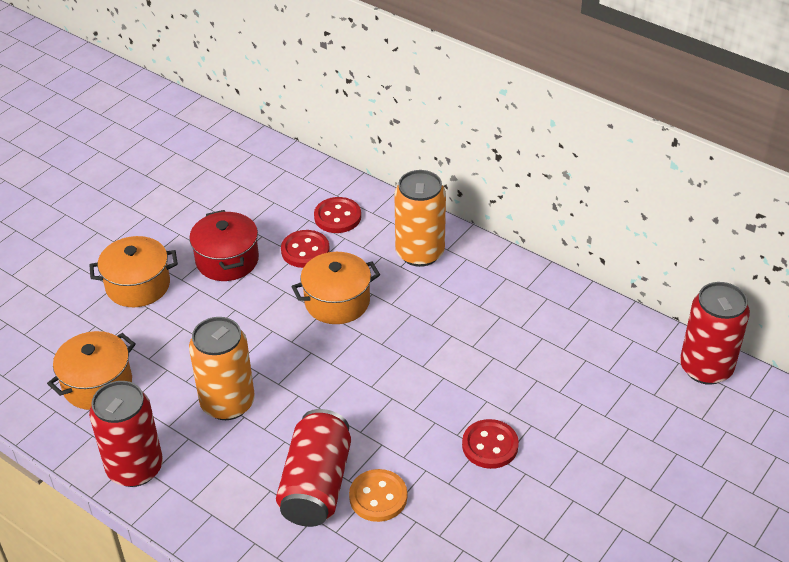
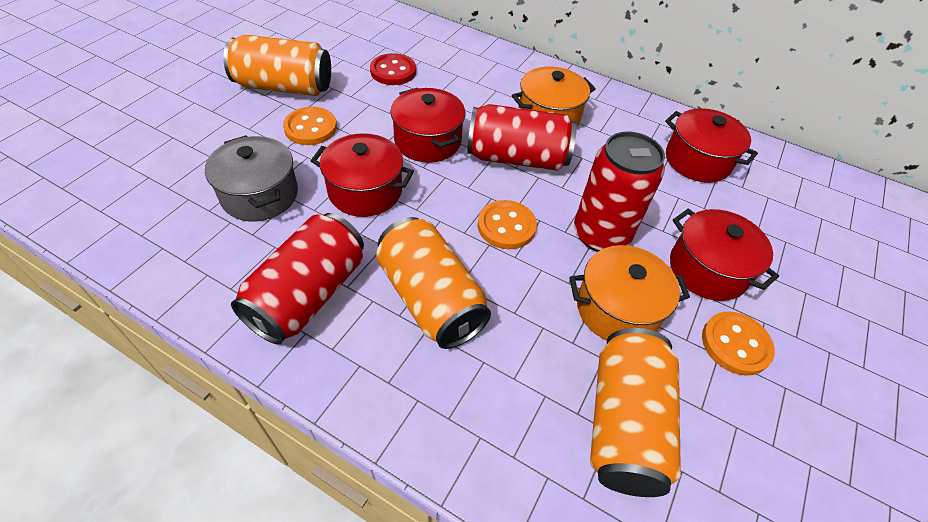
grey pot: none = 0 -> [205,135,298,221] = 1
orange button: [349,469,407,522] = 1 -> [283,107,337,145] [478,200,537,249] [702,312,775,376] = 3
orange can: [189,317,255,420] [394,170,446,267] = 2 -> [224,35,331,96] [376,217,491,349] [590,328,681,497] = 3
orange pot: [47,331,136,410] [89,236,178,307] [291,252,380,324] = 3 -> [512,66,596,126] [569,245,690,340] = 2
red button: [281,230,330,268] [314,197,361,233] [462,419,519,469] = 3 -> [370,53,416,85] = 1
red pot: [189,210,259,281] = 1 -> [311,133,414,217] [390,88,465,163] [665,108,758,183] [670,209,779,301] = 4

